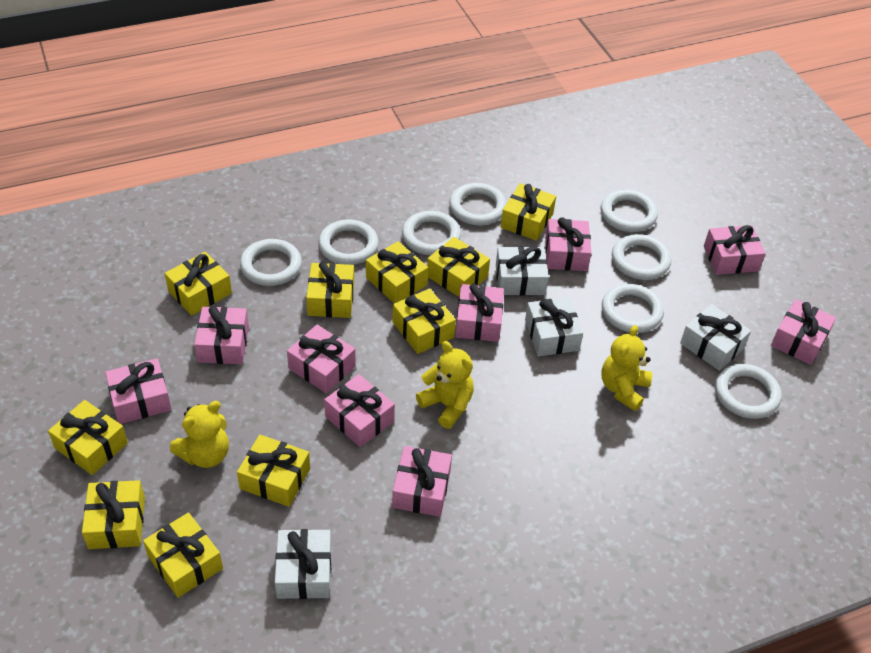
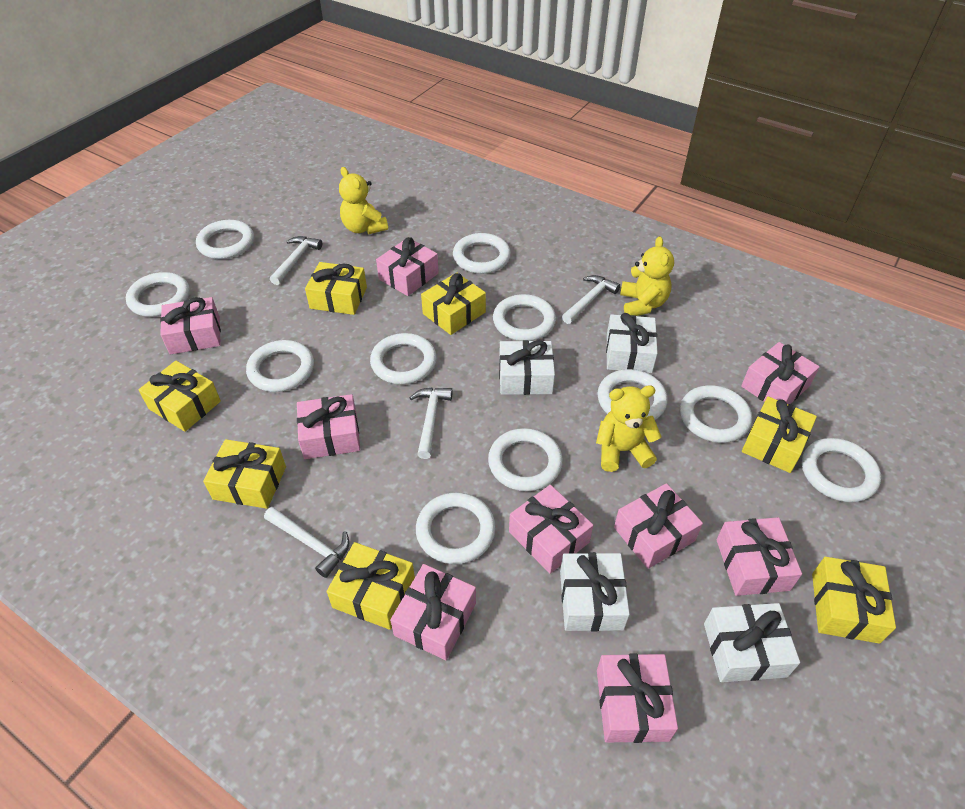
white hammer: none = 0 -> [264,507,350,578] [270,236,322,285] [409,388,452,459] [562,275,620,324] = 4
white ring: [240,239,302,286] [318,219,379,265] [402,211,461,255] [449,183,507,225] [600,189,658,232] [602,284,664,333] [612,234,671,280] [715,364,781,419] = 8 -> [126,272,190,317] [196,220,254,259] [246,340,314,392] [370,333,437,384] [416,492,496,564] [453,233,511,274] [488,428,563,491] [493,294,556,341] [597,369,668,420] [680,385,752,443] [802,438,881,502] = 11
yellow gift: [48,400,128,475] [82,480,145,549] [143,513,223,598] [165,252,232,316] [237,435,310,507] [306,262,354,318] [366,241,428,303] [392,288,456,354] [427,237,490,297] [501,183,556,241] = 10 -> [139,361,221,432] [203,439,286,509] [305,262,367,315] [327,542,415,630] [421,272,486,335] [742,396,817,473] [812,557,896,644] = 7

